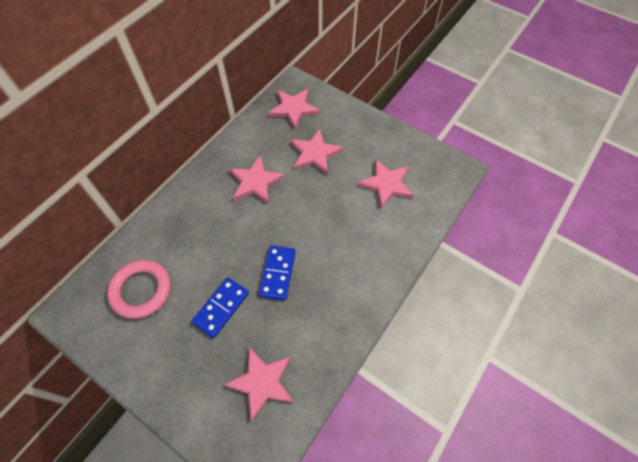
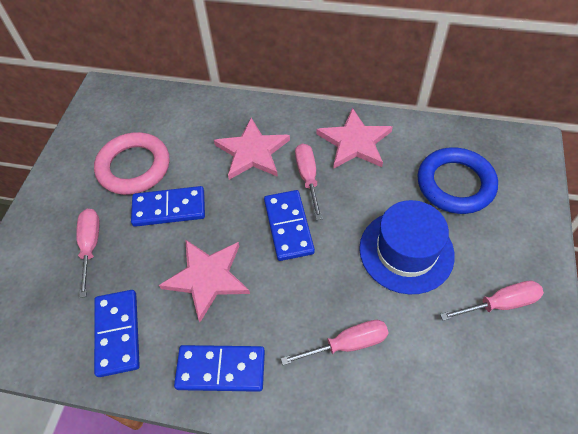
blue domino: [191,277,249,338] [259,245,296,301] = 2 -> [94,290,140,377] [131,186,205,227] [174,345,265,392] [264,190,315,261] = 4
blue hat: none = 0 -> [359,200,455,294] = 1
blue ring: none = 0 -> [417,147,498,214] = 1
pink screwdriver: none = 0 -> [76,209,100,298] [281,320,389,365] [295,143,323,220] [440,281,544,321] = 4
pink star: [224,347,294,422] [229,156,285,204] [268,89,320,129] [290,129,343,174] [357,159,414,208] = 5 -> [159,239,250,322] [214,118,290,180] [316,108,393,169] = 3

